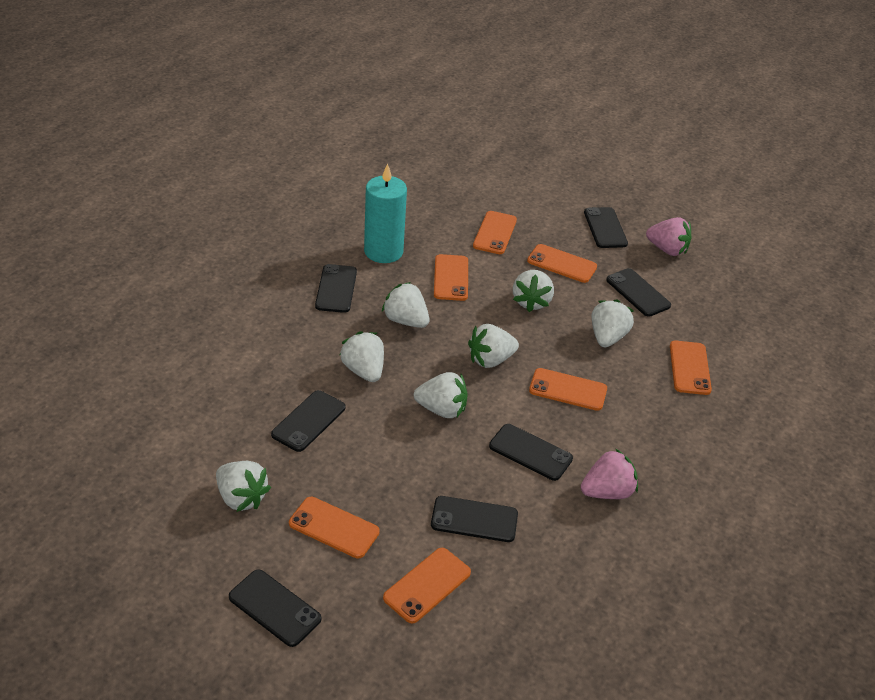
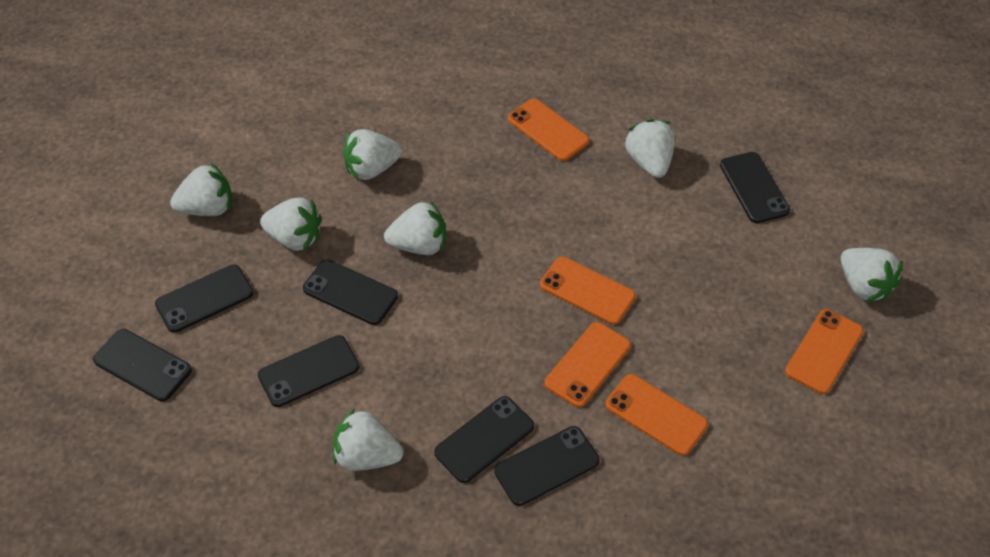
orange phone: [289,497,380,558] [383,548,471,623] [434,254,468,301] [473,211,517,254] [527,244,597,283] [529,368,607,411] [670,341,712,395] = 7 -> [508,98,589,161] [540,257,636,325] [545,322,631,407] [605,374,708,456] [785,309,864,394] = 5
pink strawberry: [581,448,638,499] [646,217,692,256] = 2 -> none = 0
turquoise candle: [364,163,407,263] = 1 -> none = 0

